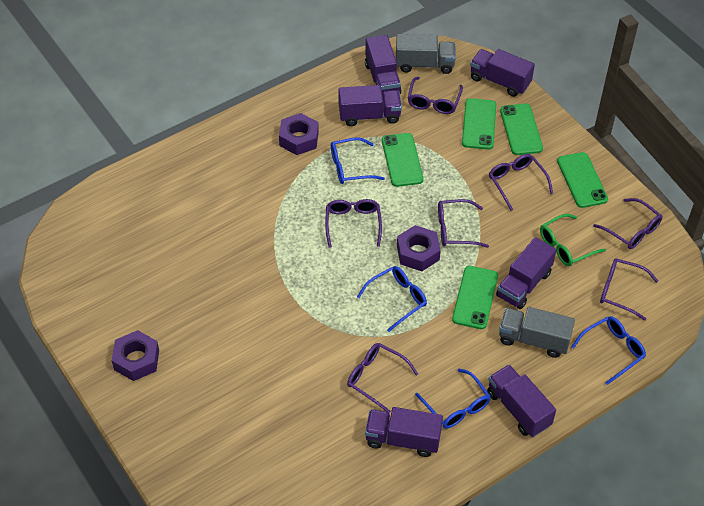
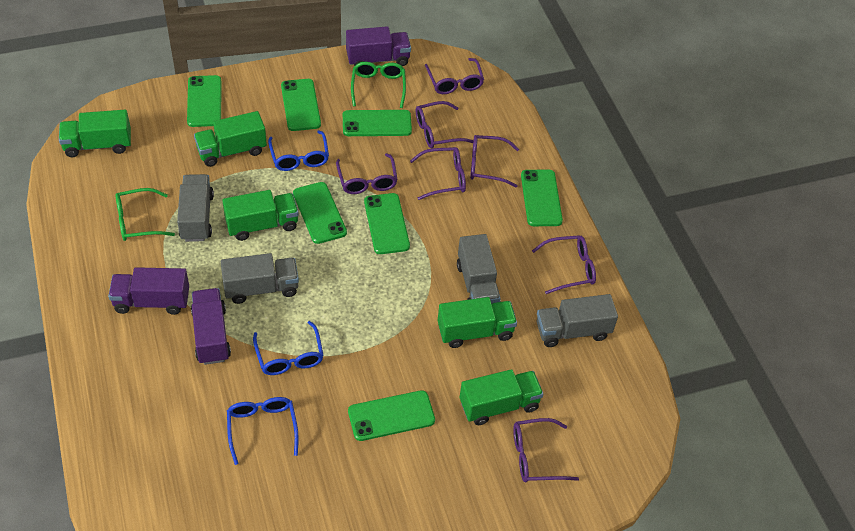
blue glasses: [331,137,385,184] [357,266,427,332] [415,369,491,429] [571,316,646,385] = 4 -> [227,397,299,465] [253,321,324,375] [268,131,329,171] = 3
green glasses: [540,214,606,266] = 1 -> [116,188,175,241] [351,62,406,108] = 2
green phone: [382,133,423,187] [452,266,498,329] [462,98,496,150] [500,104,543,155] [557,152,608,208] = 5 -> [187,75,221,127] [281,79,321,131] [293,182,347,244] [343,110,412,136] [348,390,435,441] [364,193,410,254] [521,169,563,226] = 7
green truck: none = 0 -> [59,110,131,157] [194,111,267,167] [222,190,299,241] [438,297,517,348] [460,369,543,425] = 5
grey truck: [396,34,456,74] [499,307,575,358] = 2 -> [177,174,214,242] [221,253,299,304] [457,234,501,304] [537,294,618,347] = 4
purple nut: [112,330,159,381] [279,113,319,155] [397,225,441,271] = 3 -> none = 0
purple truck: [339,85,402,126] [365,35,402,94] [365,407,443,457] [470,49,535,97] [487,365,556,437] [496,237,556,309] = 6 -> [108,267,189,315] [191,288,231,365] [346,26,411,66] = 3

